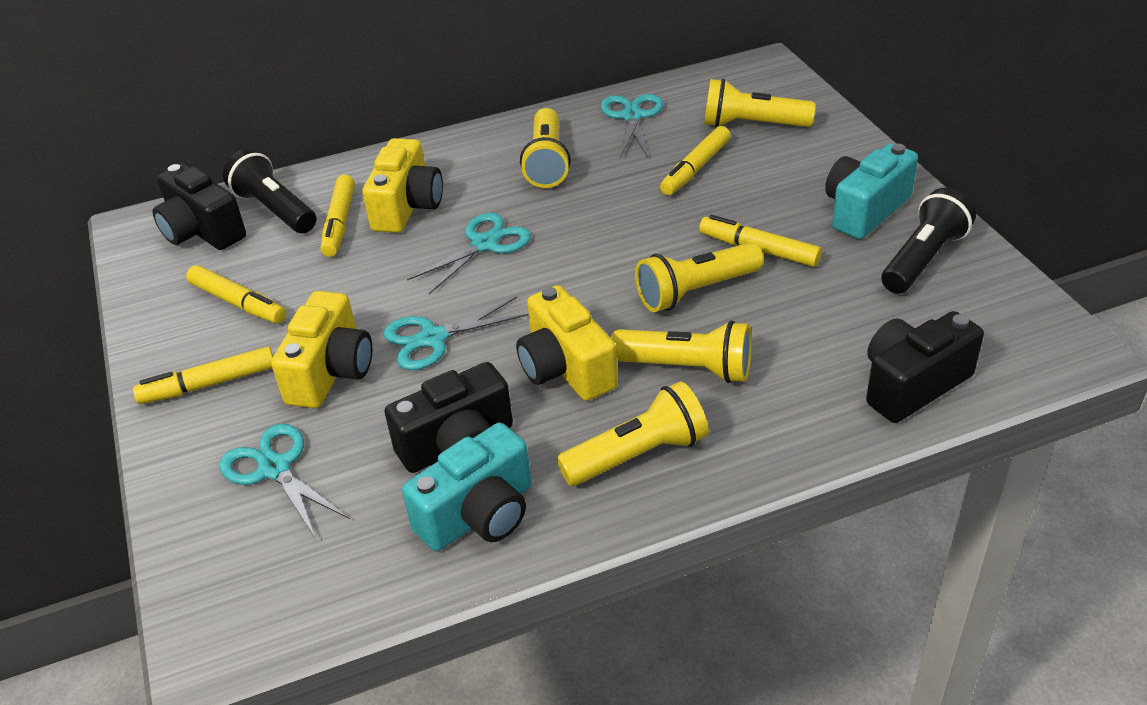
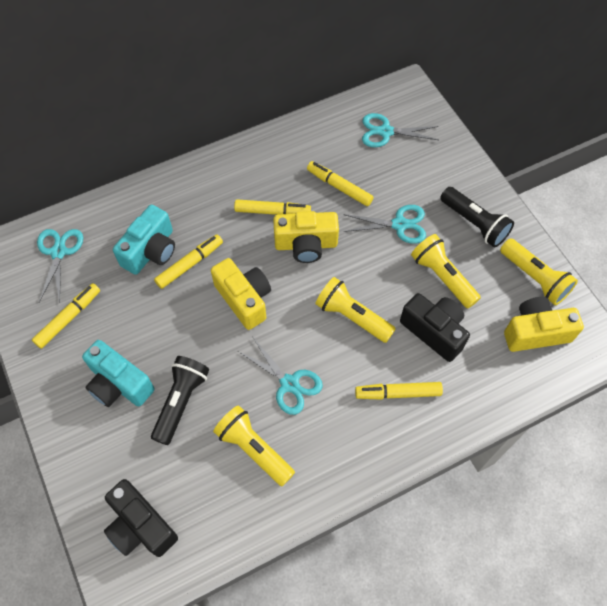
black camera: [152,163,246,250] [385,362,513,473] [866,311,984,423] = 3 -> [104,479,178,557] [400,293,470,362] = 2
yellow flashlight: [520,108,571,188] [557,381,709,486] [611,320,752,383] [635,242,764,312] [704,78,816,127] = 5 -> [213,405,295,486] [316,277,396,343] [411,234,481,308] [500,238,578,305] = 4

